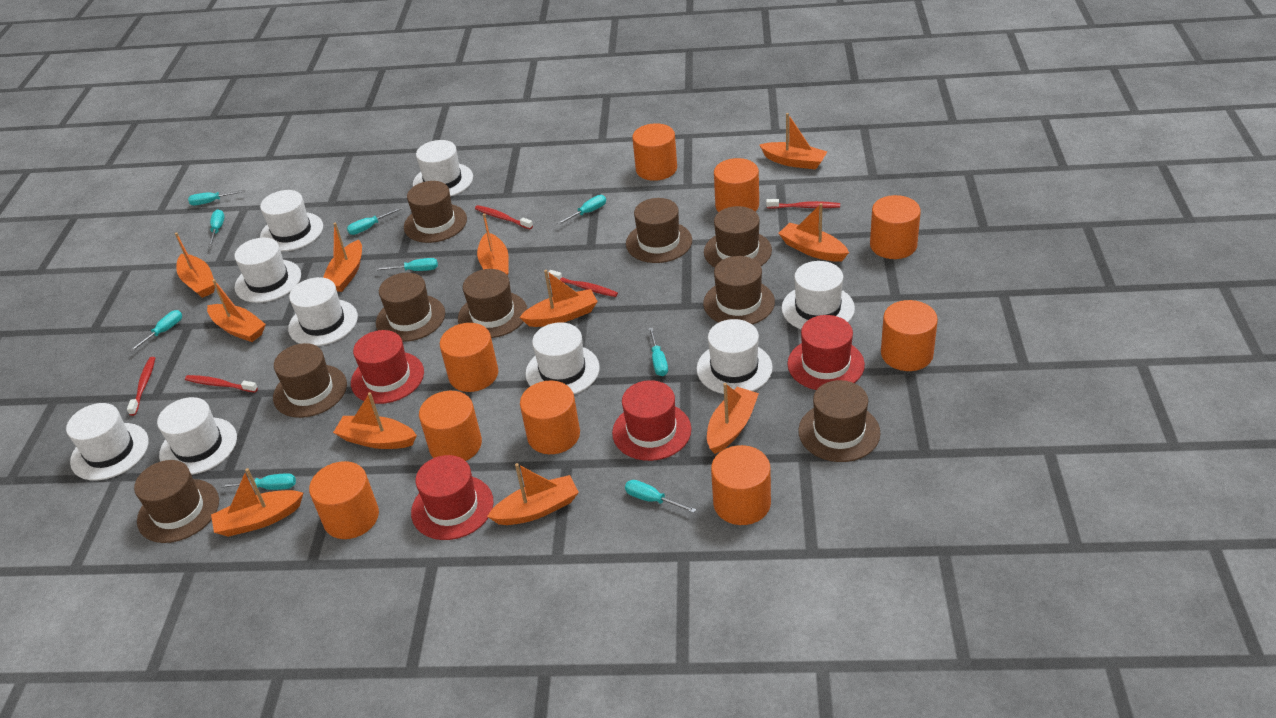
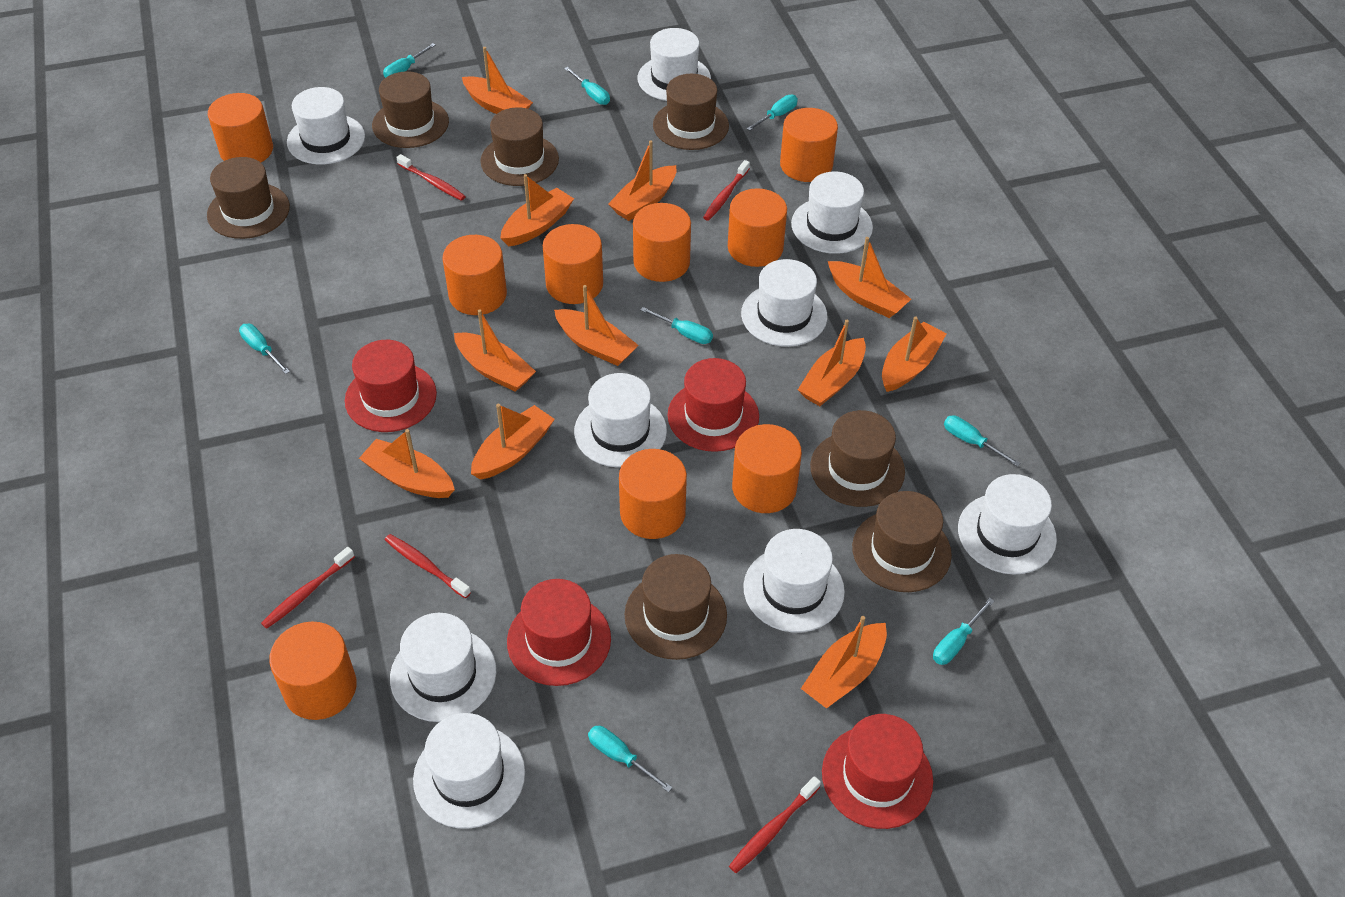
brown hat: [134,460,219,543] [273,343,347,418] [376,273,445,342] [404,181,467,243] [458,269,527,338] [626,198,692,263] [703,256,775,324] [704,206,772,268] [798,380,881,462] = 9 -> [207,157,290,239] [372,71,449,148] [480,107,559,186] [625,554,727,660] [653,74,729,150] [810,410,905,507] [852,491,952,592] = 7
turquoise screwdriver: [129,310,182,352] [188,190,246,205] [208,210,225,247] [221,473,296,490] [347,207,402,235] [376,258,438,271] [557,195,606,225] [625,480,696,513] [648,328,668,376] = 9 -> [239,324,290,374] [383,43,436,78] [564,67,610,105] [588,726,673,792] [640,307,713,344] [746,95,798,131] [933,598,994,665] [944,415,1020,467] = 8

